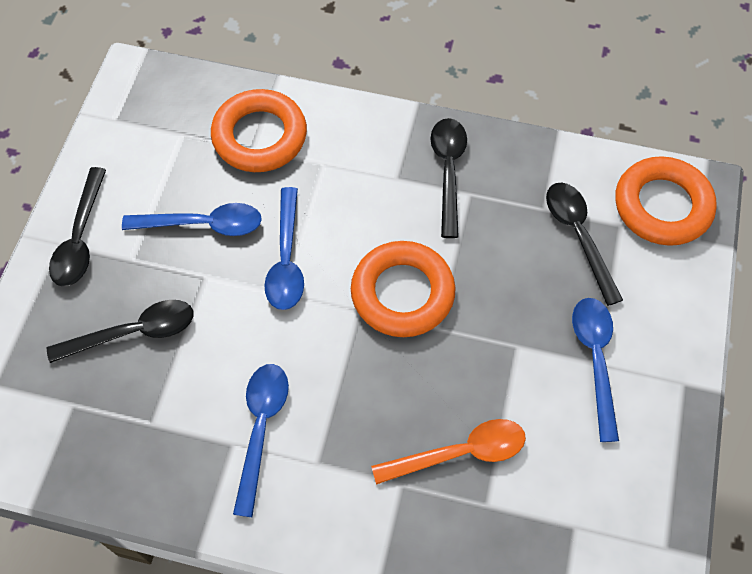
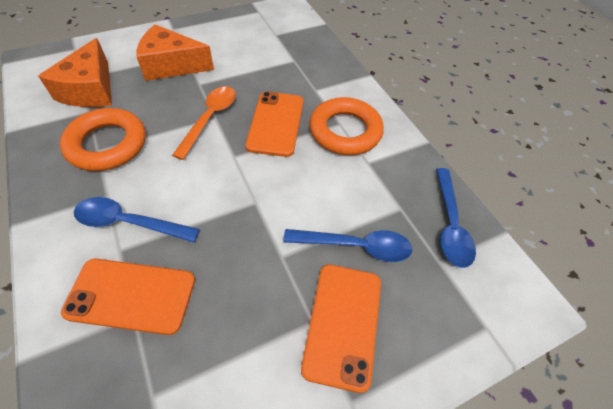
black spoon: [47,300,193,363] [49,167,106,287] [430,118,467,238] [546,183,623,306] = 4 -> none = 0
blue spoon: [122,203,262,236] [233,364,289,517] [264,187,304,310] [572,298,619,442] = 4 -> [74,197,200,242] [283,229,412,262] [436,168,476,268] = 3
orange cheese: none = 0 -> [38,38,112,107] [136,24,214,81] = 2
orange phone: none = 0 -> [61,259,195,335] [245,92,303,157] [301,264,381,393] = 3
orange ring: [211,89,307,172] [351,241,456,337] [615,156,717,246] = 3 -> [60,108,146,171] [309,97,384,155] = 2

